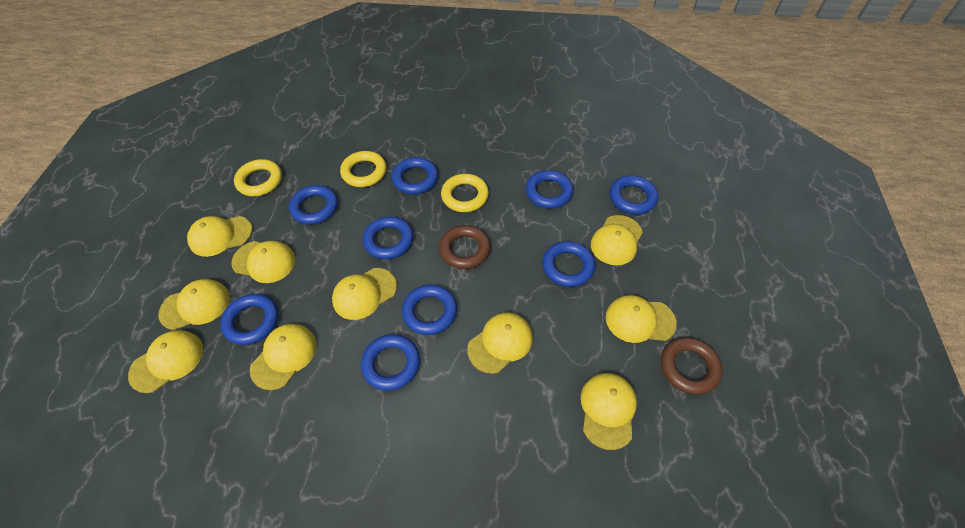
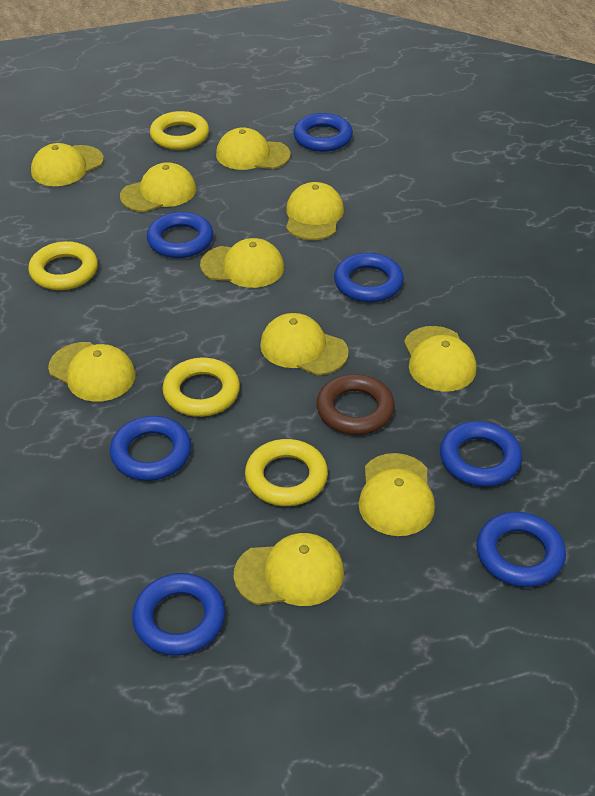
blue ring: [220,294,278,345] [289,185,338,225] [361,334,420,391] [363,216,413,259] [392,157,438,194] [402,285,457,335] [526,170,573,209] [542,241,595,287] [609,175,658,214] = 9 -> [110,416,191,481] [132,573,226,656] [147,212,213,258] [293,113,353,152] [334,253,404,302] [440,421,522,487] [477,512,566,587] = 7
brown ring: [439,225,490,269] [661,337,723,394] = 2 -> [316,374,395,435] = 1
yellow ring: [234,159,282,196] [340,151,386,187] [441,174,489,212] = 3 -> [28,241,98,290] [150,111,209,150] [162,358,240,417] [245,439,328,506] = 4

